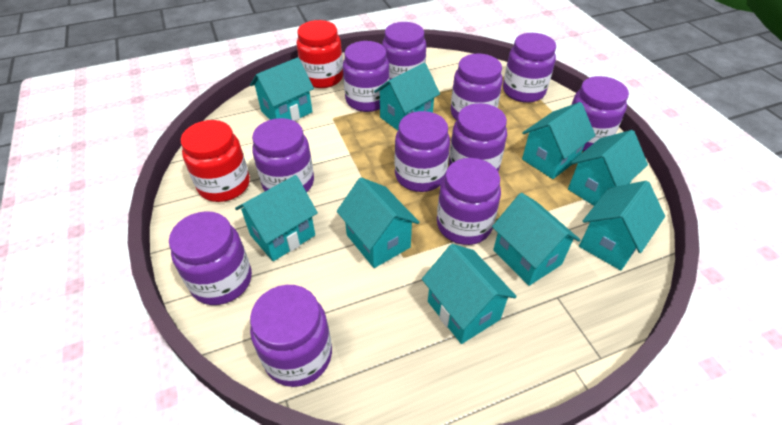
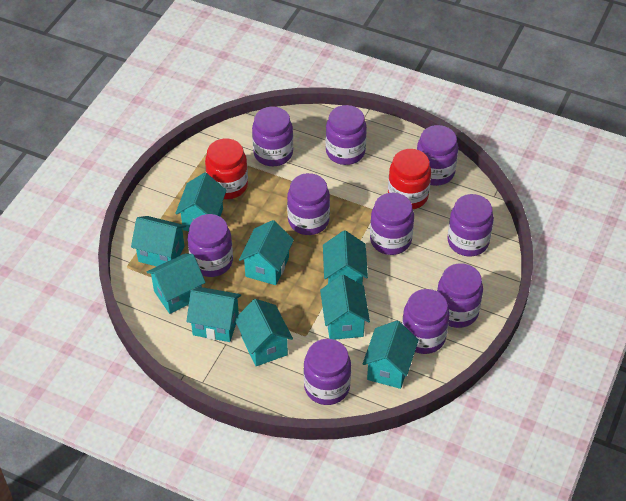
purple jar: [169,211,252,305] [250,285,332,387] [252,118,314,192] [343,41,390,112] [382,22,426,79] [395,111,450,192] [437,158,501,245] [449,103,507,172] [451,53,503,120] [503,33,556,103] [571,76,629,151] = 11 -> [188,214,233,277] [252,107,293,166] [287,173,330,235] [304,339,351,405] [326,105,367,165] [370,193,414,255] [402,289,449,354] [417,125,458,186] [437,263,483,328] [447,194,494,256] = 10

